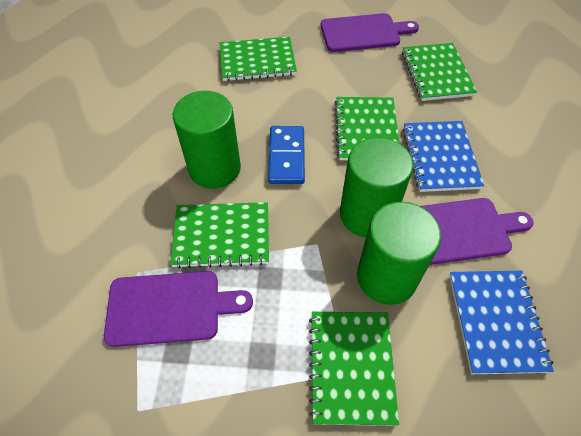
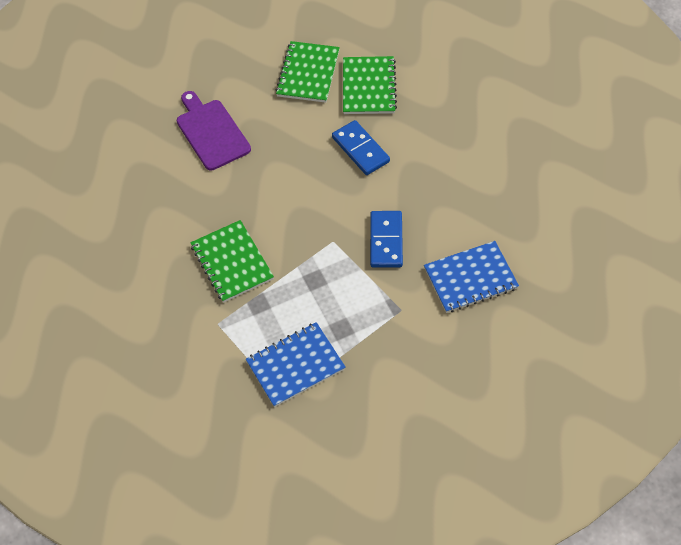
blue domino: [268,126,305,184] = 1 -> [332,120,390,175] [370,211,403,267] = 2
green cylinder: [173,91,241,189] [340,137,413,238] [357,202,441,305] = 3 -> none = 0
green notebook: [170,202,269,269] [220,37,297,81] [309,312,399,426] [335,97,400,160] [402,43,477,101] = 5 -> [190,220,274,303] [276,41,340,103] [343,56,397,114] = 3
purple cutting board: [104,271,253,347] [321,13,419,52] [421,198,534,265] = 3 -> [177,91,251,171] = 1

